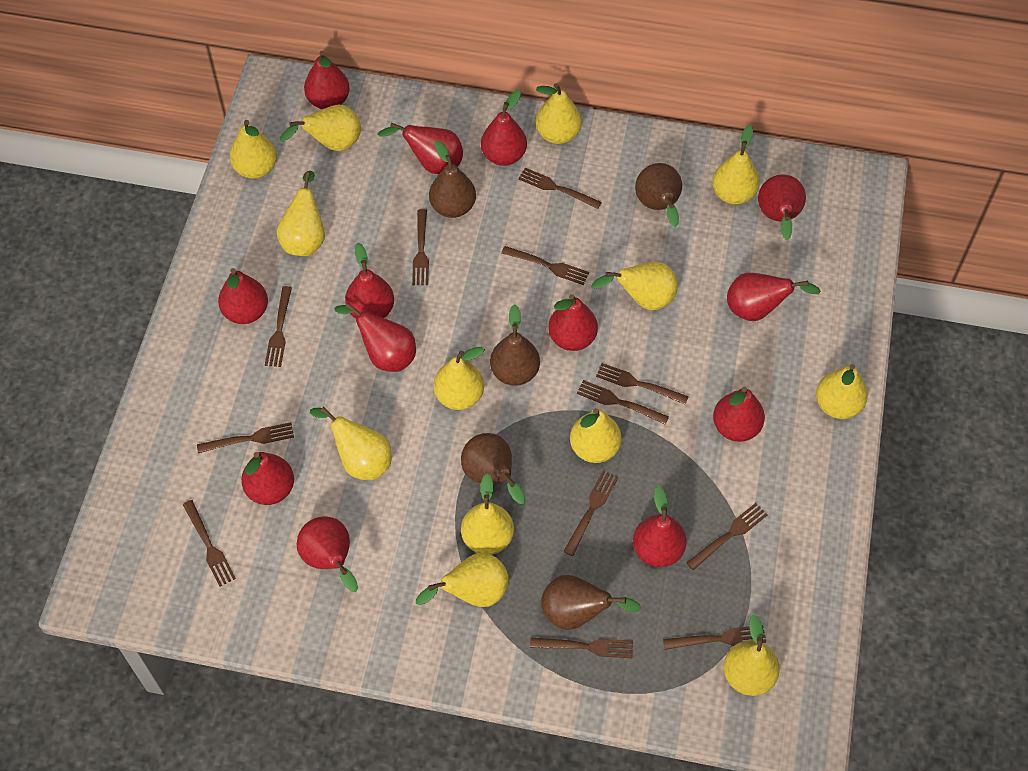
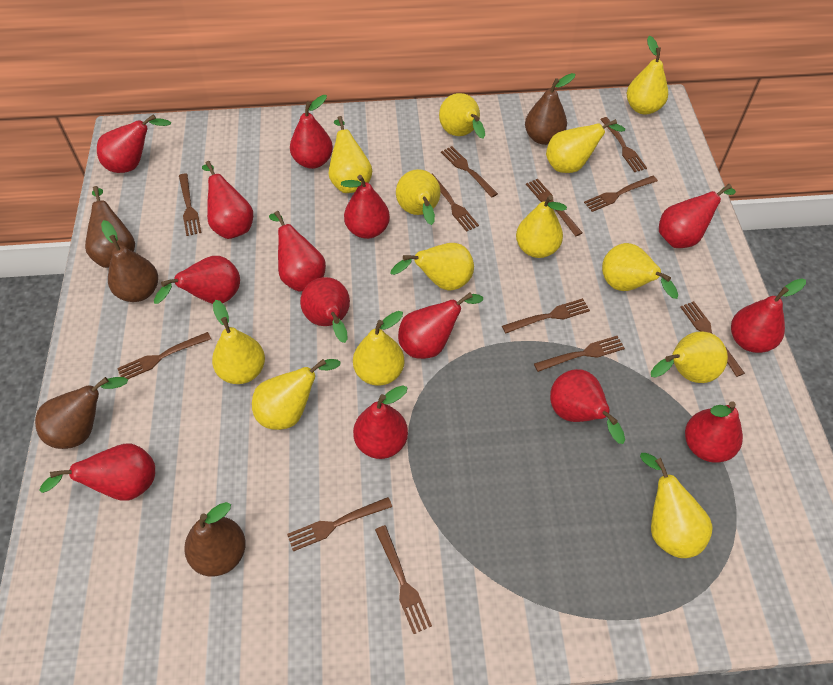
red pear: [218,268,268,324] [241,452,294,505] [297,516,358,592] [304,51,350,109] [334,303,416,372] [345,243,394,318] [378,123,463,174] [481,90,527,166] [548,294,598,351] [633,486,687,567] [713,386,765,442] [727,273,821,321] [758,174,806,240] = 13 -> [39,444,155,501] [97,114,171,173] [154,256,240,304] [202,161,253,239] [269,211,326,292] [290,95,333,169] [300,277,350,343] [341,175,390,239] [353,385,408,459] [398,292,483,359] [550,369,625,444] [659,184,736,248] [685,401,743,463] [731,278,806,353] = 14

